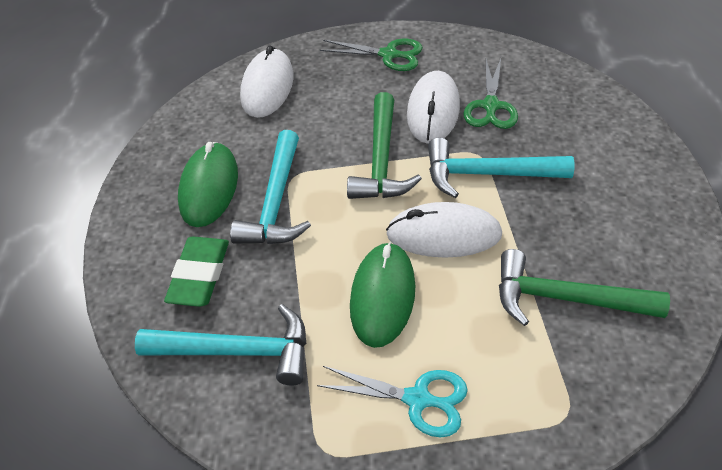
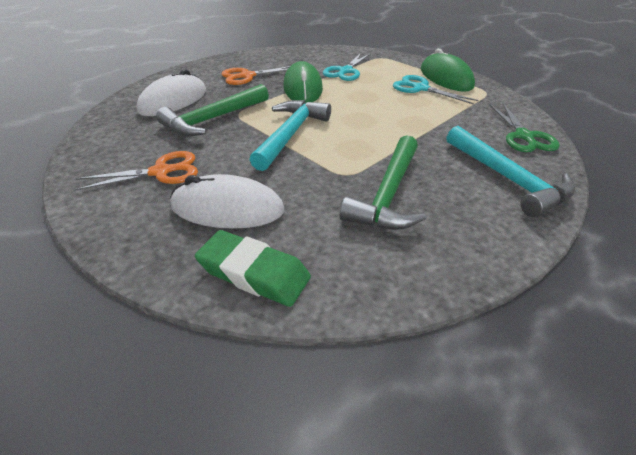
green scissors: [320,38,423,71] [464,59,518,129] = 2 -> [490,103,560,152] = 1
orange scissors: none = 0 -> [74,151,198,191] [221,66,290,85] = 2
turquoise hammer: [135,304,306,386] [230,130,311,244] [428,137,575,198] = 3 -> [249,100,331,171] [447,126,576,217] = 2
turquoise scissors: [317,366,468,438] = 1 -> [323,53,370,81] [393,75,478,104] = 2
white mouse: [240,46,293,118] [386,202,502,258] [407,71,460,144] = 3 -> [136,69,206,116] [170,174,284,229] = 2

